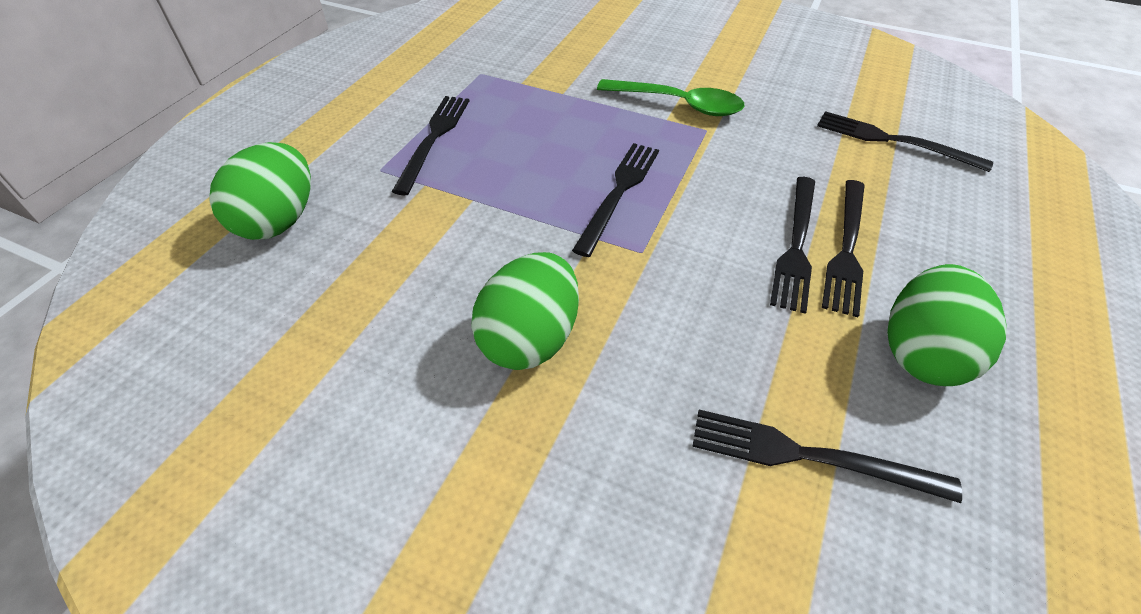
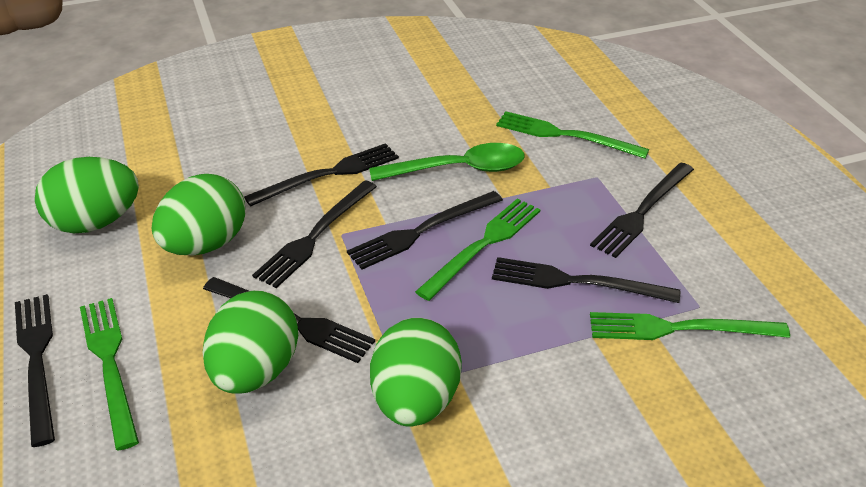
black fork: [392,96,469,195] [572,143,659,257] [692,410,962,503] [770,177,815,314] [817,111,993,172] [822,180,865,317] = 6 -> [15,294,55,447] [203,277,375,363] [244,143,399,207] [252,180,377,288] [347,191,503,269] [492,257,680,303] [590,163,694,258] = 7
green egg: [209,142,311,240] [471,252,579,370] [887,264,1007,386] = 3 -> [35,157,139,233] [151,174,245,256] [202,290,298,394] [370,318,462,427] = 4
green fork: none = 0 -> [80,298,139,451] [415,198,541,301] [496,111,649,159] [590,312,790,340] = 4

